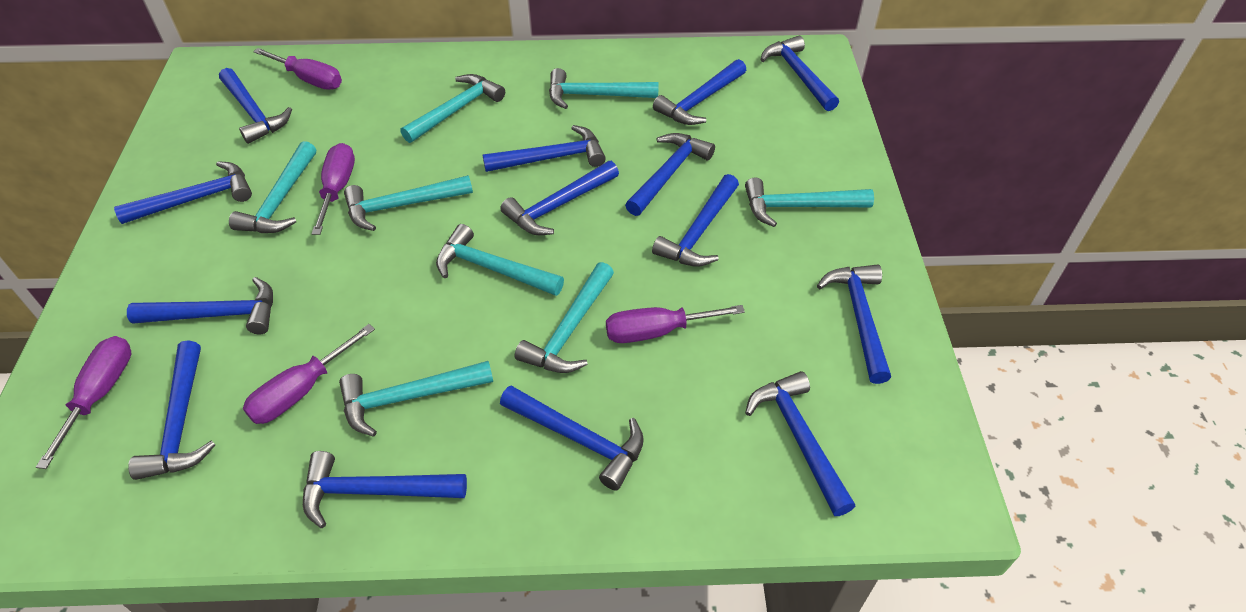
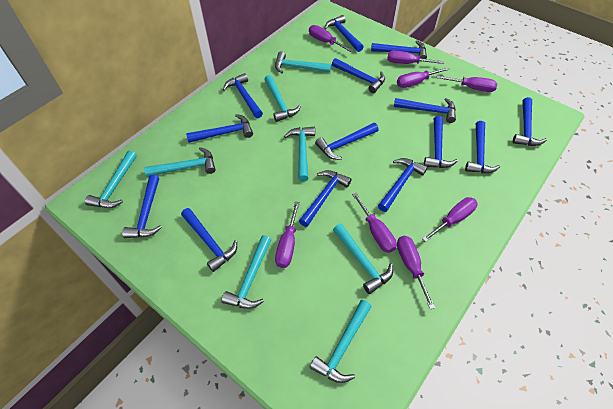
purple screwdriver: [36,336,131,469] [243,324,375,424] [253,48,342,90] [312,143,355,235] [606,305,745,343] = 5 -> [275,201,300,268] [309,25,353,52] [352,193,397,253] [387,50,444,64] [397,67,450,88] [397,236,435,309] [422,197,477,242] [437,75,498,92] = 8

